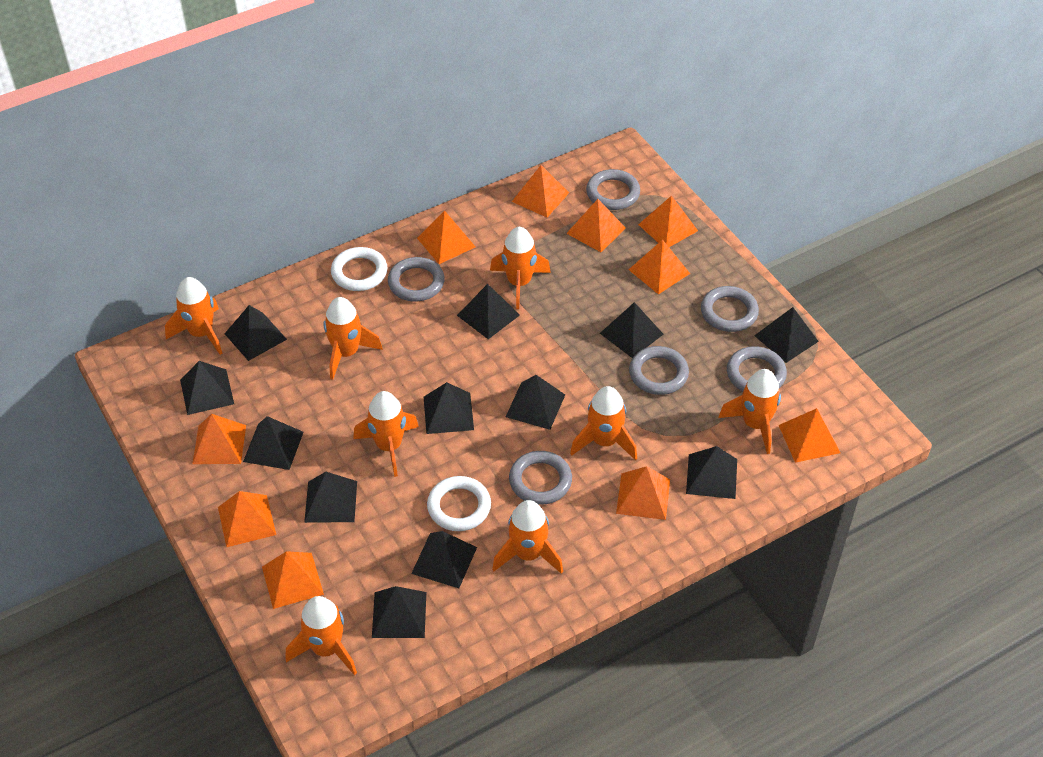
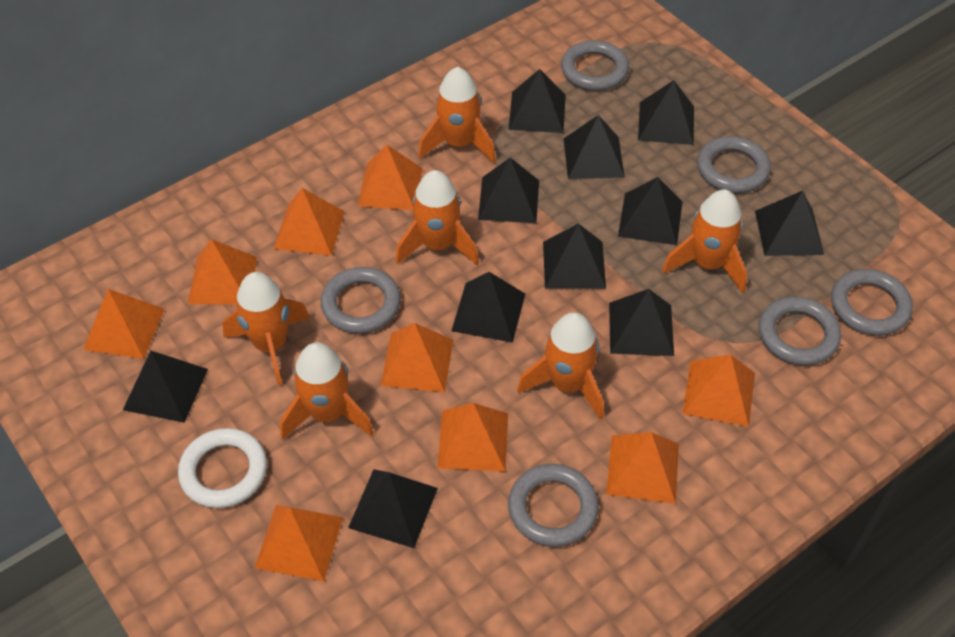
black pyramid: [180,361,234,415] [224,305,287,361] [243,416,304,470] [304,472,357,523] [372,586,426,638] [411,531,477,588] [424,382,474,434] [457,284,520,339] [506,375,565,430] [600,302,663,358] [686,446,737,499] [754,307,819,363] = 12 -> [123,351,208,423] [348,469,438,548] [451,272,525,343] [478,158,539,223] [509,69,566,133] [543,224,606,289] [564,115,625,179] [609,289,674,356] [618,177,682,245] [638,80,694,145] [755,191,824,256] = 11
orange pyramid: [192,414,246,464] [218,491,276,547] [262,551,324,609] [417,210,475,264] [512,165,569,217] [566,199,626,252] [616,466,670,520] [628,240,690,294] [638,196,698,247] [779,408,840,463] = 10 -> [83,289,165,359] [188,239,257,305] [255,505,343,582] [274,188,345,256] [358,145,423,210] [381,323,453,392] [437,403,508,472] [606,432,679,504] [682,354,755,427] = 9
orange rocket: [165,277,222,355] [286,596,357,675] [324,297,383,380] [353,391,419,477] [490,227,551,309] [492,500,563,574] [570,386,637,460] [718,369,781,454] = 8 -> [222,272,310,386] [280,343,374,440] [396,170,479,265] [418,67,496,163] [517,312,604,420] [662,189,747,293] = 6
white ring: [331,247,387,291] [427,476,491,531] = 2 -> [178,428,267,508] = 1

